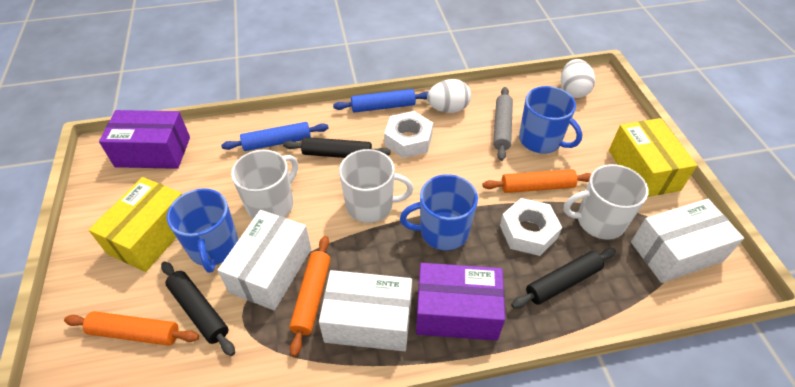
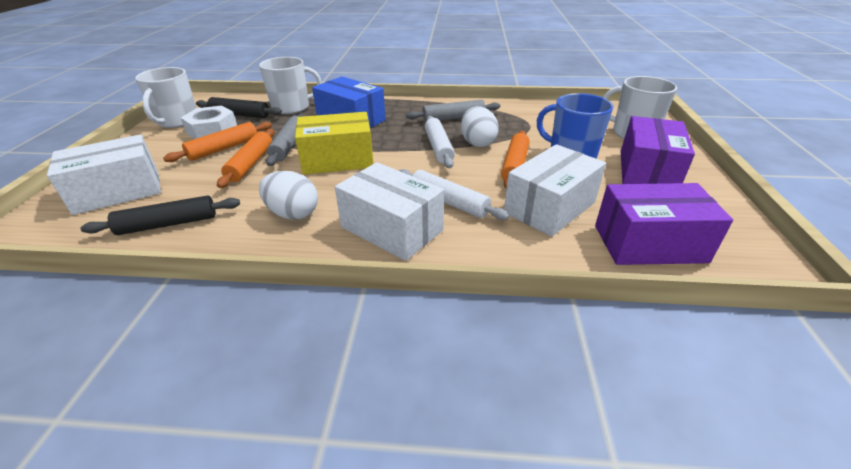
black rolling pin: [161,262,235,356] [283,137,391,158] [511,248,616,309] = 3 -> [80,195,240,235] [196,97,282,118] = 2
blue box: none = 0 -> [312,76,386,128] = 1
blue mug: [167,188,238,273] [400,174,478,251] [519,86,582,154] = 3 -> [537,93,613,159] = 1
blue rolling pin: [221,122,329,151] [333,89,428,113] = 2 -> none = 0
grey rolling pin: [493,87,513,161] = 1 -> [266,114,304,166] [406,100,500,122] = 2
white nut: [384,111,433,158] [500,198,562,256] = 2 -> [181,105,237,139] = 1
white rolling pin: none = 0 -> [398,169,510,220] [425,116,455,168] = 2
yellow box: [89,177,182,272] [609,118,697,197] = 2 -> [295,112,374,175] = 1

